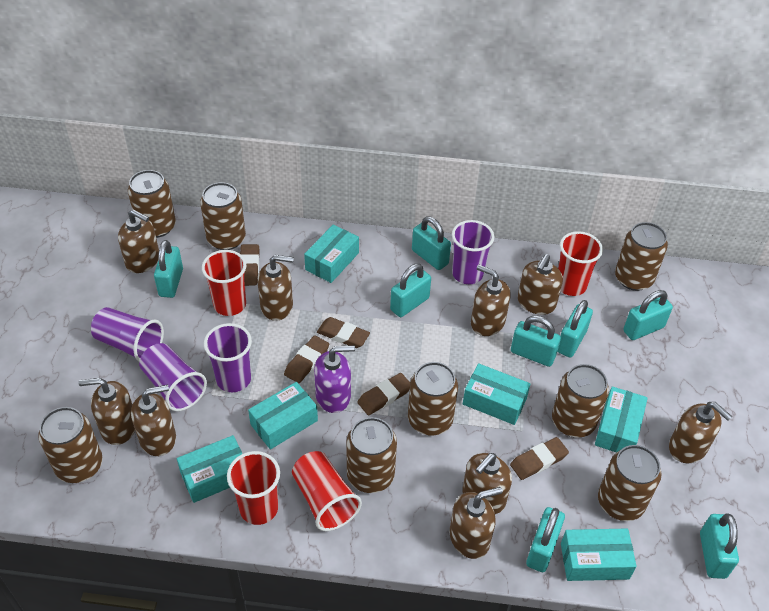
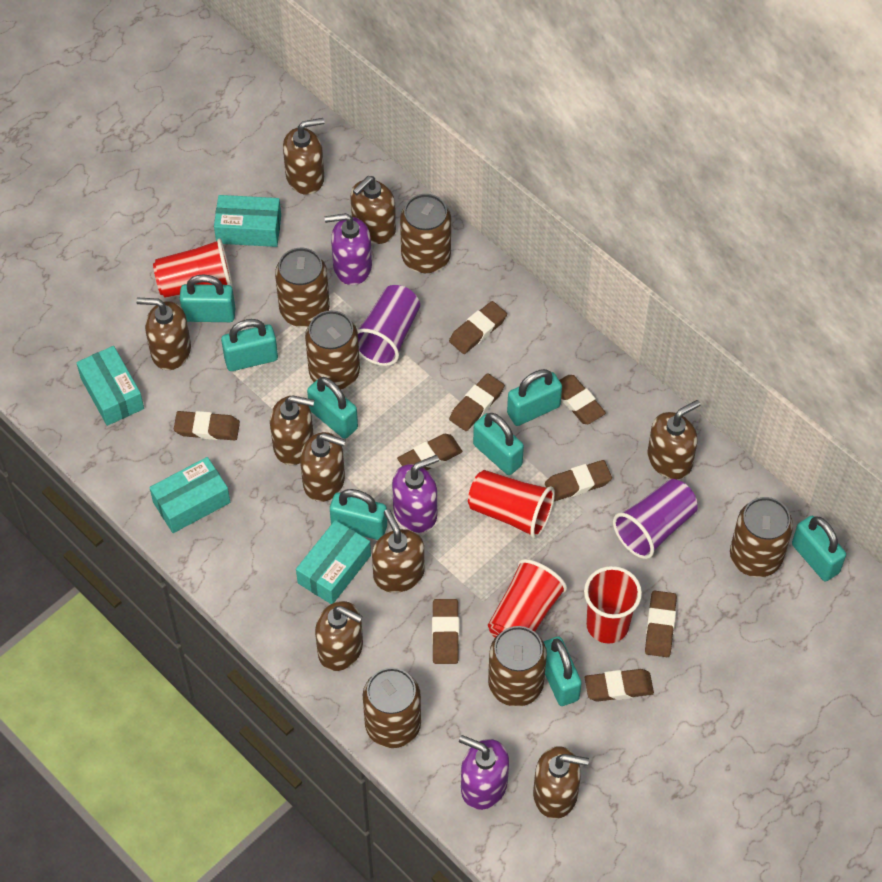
brown can: [38,407,103,483] [128,170,176,238] [200,182,246,250] [346,417,397,493] [408,362,458,435] [552,364,609,437] [598,445,662,521] [615,222,668,291] = 8 -> [275,248,330,327] [305,310,360,390] [363,667,421,748] [400,194,451,273] [488,626,547,707] [730,497,793,577] = 6
brown eraser: [240,244,259,286] [284,335,329,383] [317,317,370,348] [357,373,410,415] [510,437,569,480] = 5 -> [174,411,240,440] [397,434,462,470] [432,599,459,664] [449,301,507,354] [449,373,505,431] [545,460,612,502] [559,375,606,424] [585,669,654,702] [645,591,677,657] = 9
purple cup: [91,307,164,361] [139,343,207,411] [204,323,252,392] [452,220,494,284] = 4 -> [357,285,420,366] [613,479,698,559] = 2
purple soap dispenser: [314,345,355,413] = 1 -> [324,213,372,285] [392,455,439,533] [459,735,509,810] = 3
turquoise box: [177,435,242,503] [248,382,318,450] [304,225,359,283] [463,363,530,425] [561,529,637,581] [595,386,648,452] = 6 -> [76,346,144,426] [149,457,230,533] [214,195,281,247] [296,520,371,604] = 4

